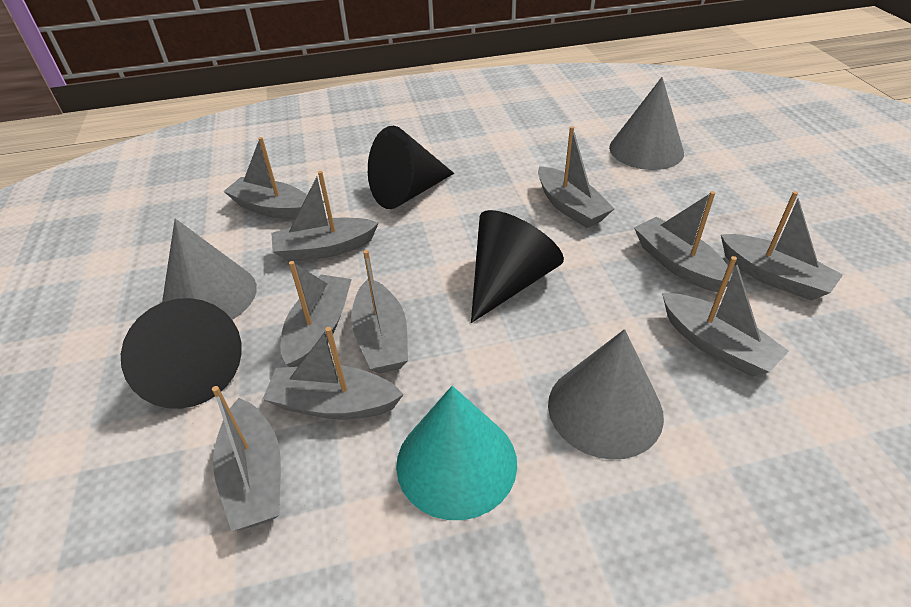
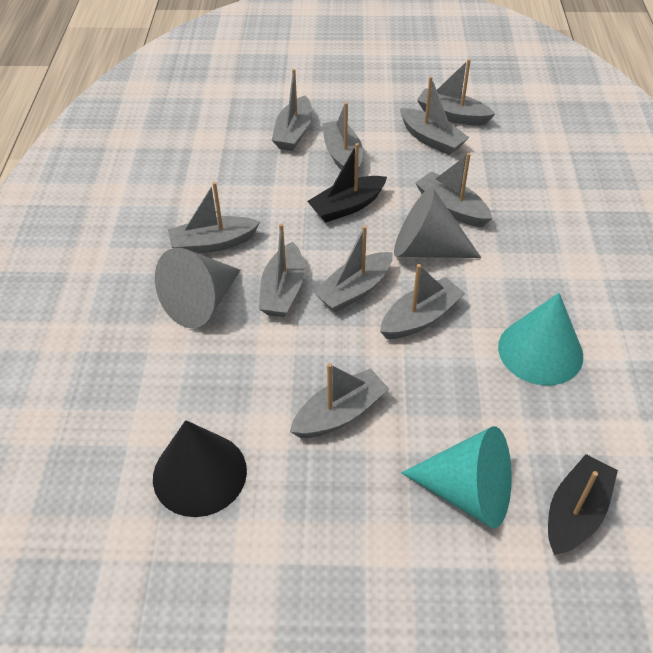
black boat: none = 0 -> [307,143,387,222] [548,454,618,555] = 2
black cone: [121,298,242,409] [368,126,454,209] [471,210,564,323] = 3 -> [153,420,247,517] = 1
grey cone: [162,219,257,320] [548,329,664,460] [609,77,684,170] = 3 -> [155,248,240,328] [394,187,481,258] = 2
turquoise cone: [396,386,517,520] = 1 -> [401,426,512,529] [498,293,583,386] = 2

